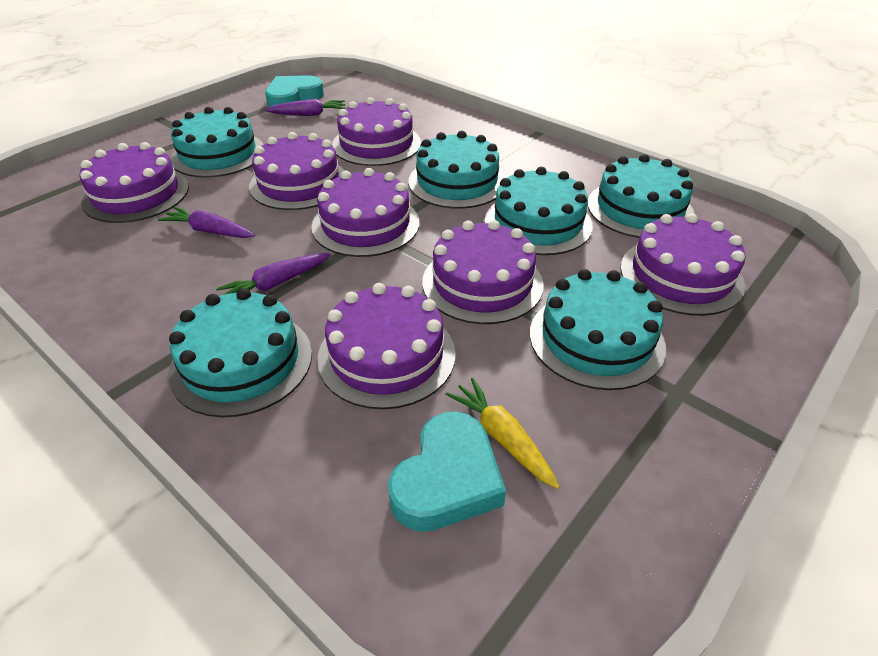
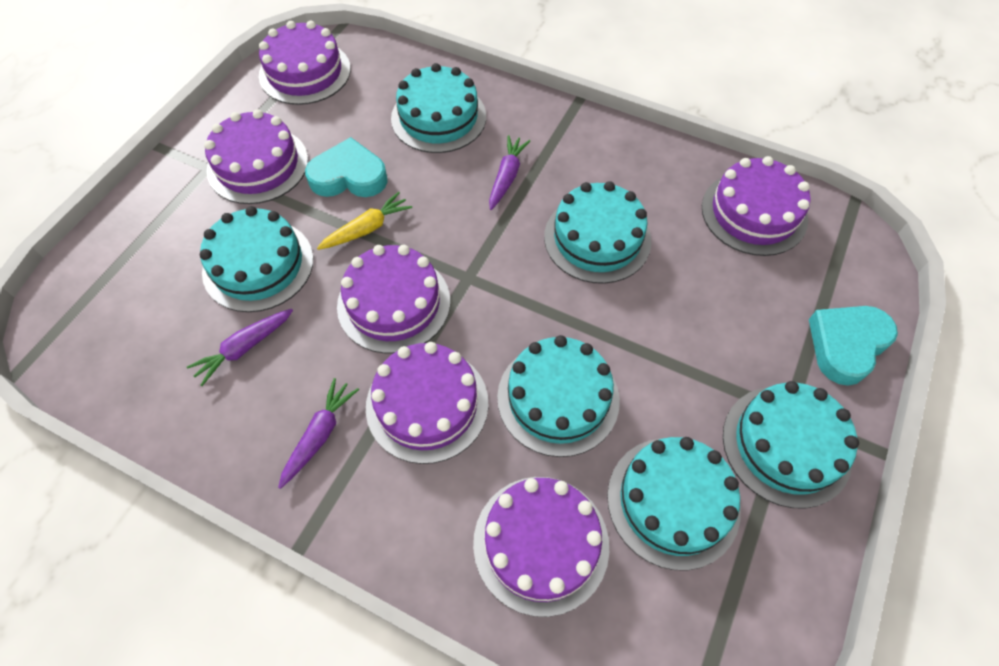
purple cake: [79,142,189,223] [249,132,345,210] [311,168,419,257] [317,283,456,409] [332,97,421,166] [422,220,544,324] [621,213,745,316] = 7 -> [204,109,308,204] [259,21,351,105] [337,245,450,354] [366,342,489,464] [473,477,609,617] [702,156,810,256] = 6

